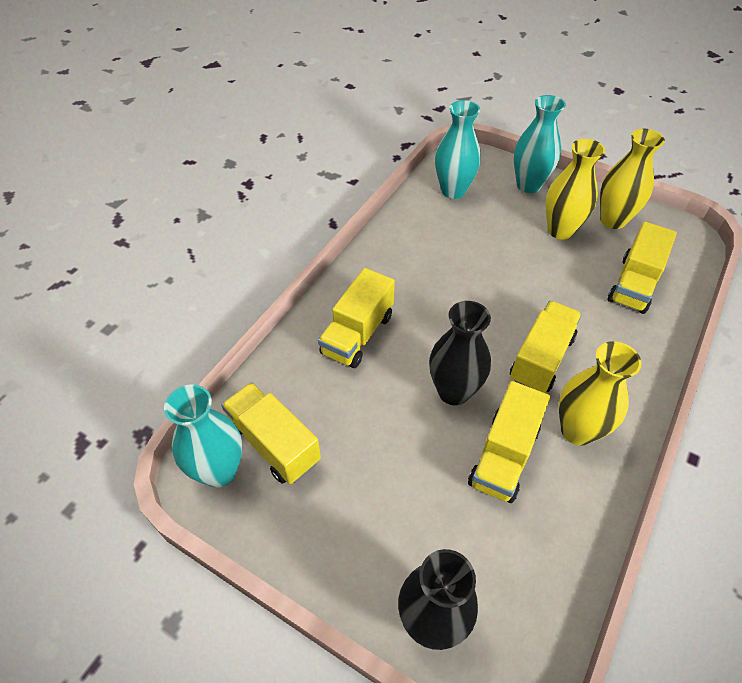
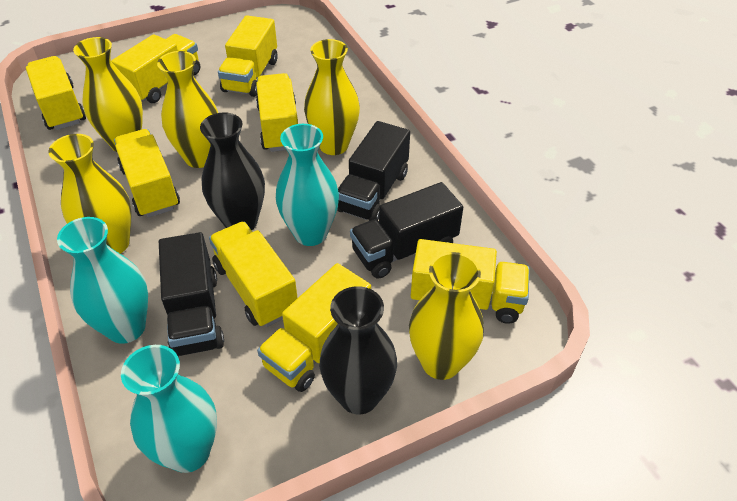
black truck: none = 0 -> [159,232,224,357] [337,121,410,221] [350,182,463,278] = 3
yellow truck: [221,382,321,484] [318,268,395,368] [468,381,550,503] [510,301,582,393] [607,222,677,314] = 5 -> [26,56,86,130] [111,34,200,103] [114,129,180,218] [209,221,298,327] [218,15,278,97] [256,73,298,152] [257,263,371,392] [411,239,530,324] = 8
yellow vase: [545,139,605,240] [559,341,642,446] [600,129,665,229] = 3 -> [48,134,132,254] [73,37,143,152] [157,51,218,168] [304,39,360,155] [409,252,484,380] = 5

